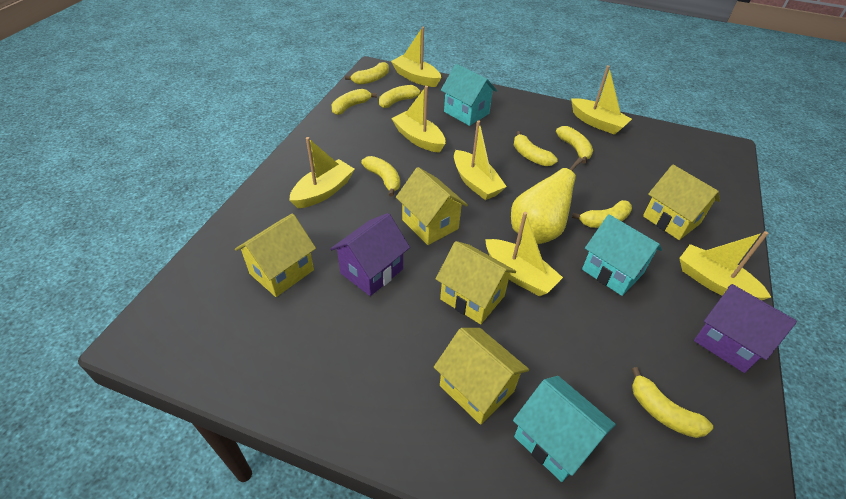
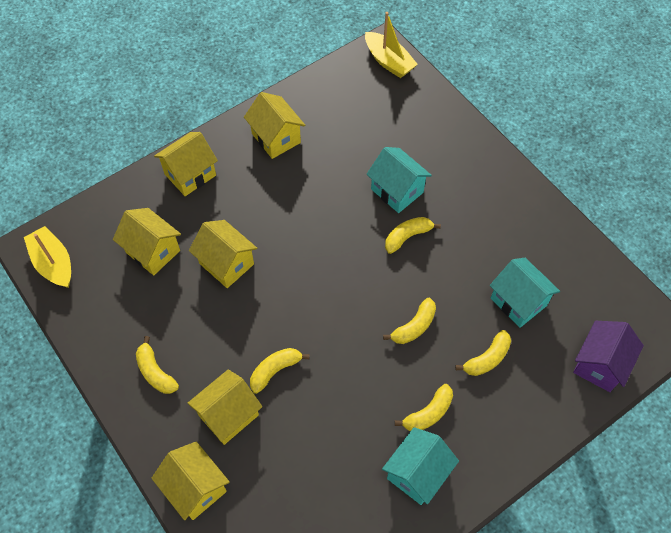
purple house: [330,213,410,296] [694,284,797,373] = 2 -> [573,321,644,392] = 1
yellow banana: [332,89,377,115] [345,62,389,85] [361,156,400,197] [379,85,423,108] [514,131,558,166] [556,126,593,164] [572,200,632,228] [632,367,713,438] = 8 -> [136,336,179,394] [250,348,310,394] [383,298,436,344] [385,217,441,254] [395,384,453,431] [455,330,511,376] = 6
yellow boat: [289,137,355,208] [391,27,441,87] [391,86,445,153] [454,120,507,200] [485,212,563,296] [571,65,632,135] [679,231,771,300] = 7 -> [24,226,71,288] [365,12,418,78] = 2
yellow house: [235,213,316,297] [396,167,468,245] [434,328,529,425] [436,241,516,324] [643,165,720,240] = 5 -> [113,208,181,275] [151,442,230,520] [154,132,218,196] [188,369,262,445] [189,220,257,288] [244,92,305,159] = 6
yellow pear: [511,157,583,244] = 1 -> none = 0

